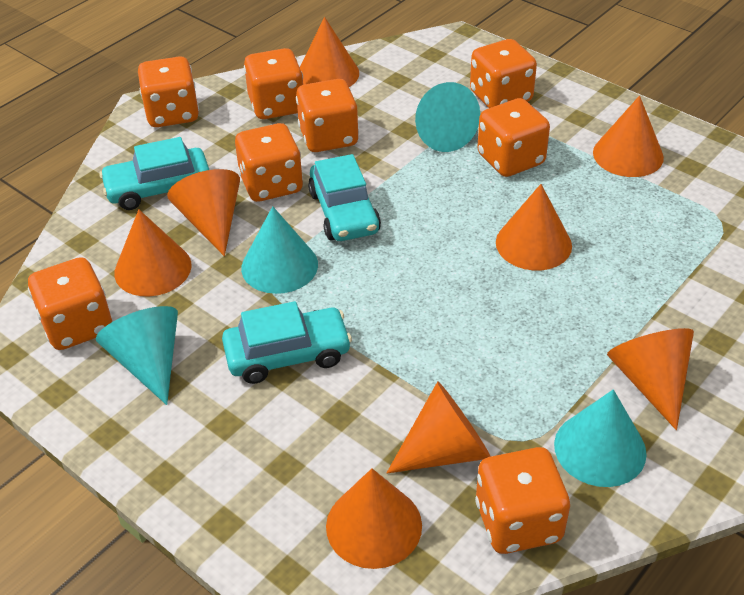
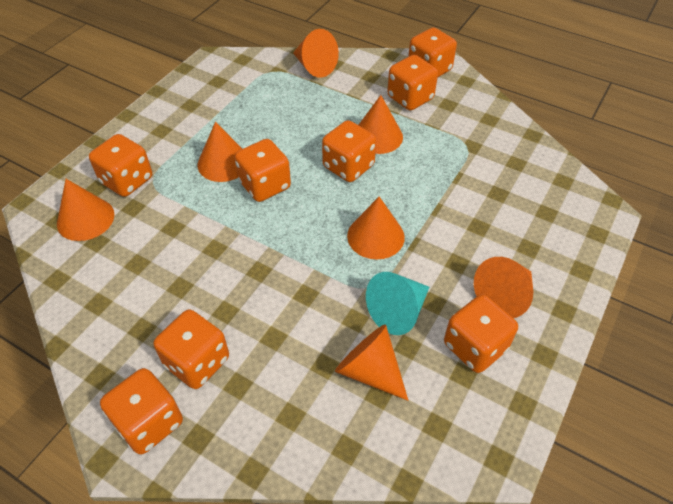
orange cone: [114,209,192,296] [167,169,240,256] [300,17,359,87] [326,468,422,569] [387,381,491,473] [496,184,572,270] [593,95,664,177] [607,328,694,430] = 8 -> [57,179,115,241] [197,122,242,182] [293,29,339,78] [335,324,408,401] [347,197,405,259] [359,95,403,154] [474,257,533,318] = 7
turquoise car: [99,137,209,210] [222,301,352,384] [308,154,381,241] = 3 -> none = 0
turquoise cone: [96,306,178,405] [241,206,318,294] [415,82,480,152] [554,389,647,487] = 4 -> [366,272,429,335] = 1

